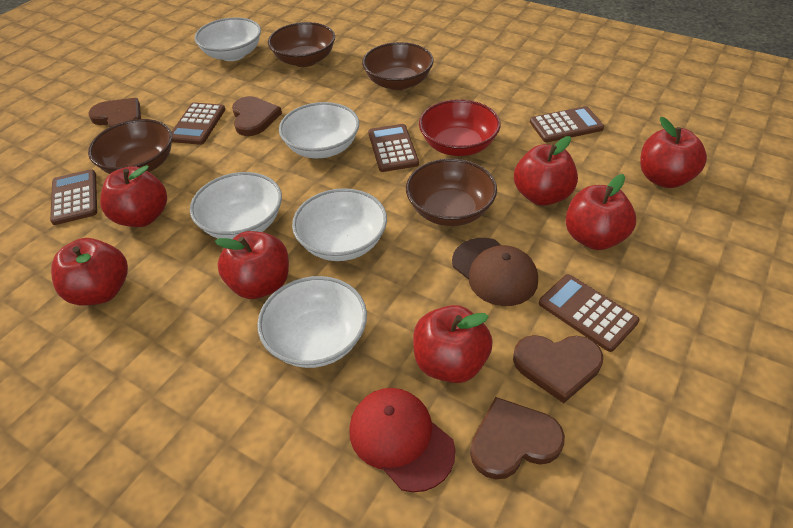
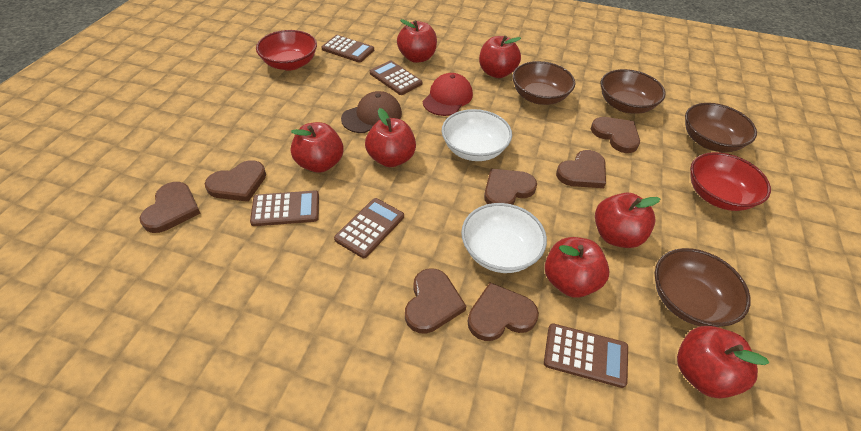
brown heart: [88,98,141,127] [232,96,282,136] [470,397,565,480] [513,335,603,403] = 4 -> [140,182,201,233] [205,160,266,202] [405,268,466,334] [467,282,539,341] [484,169,537,205] [556,150,606,188] [591,117,640,153] = 7
red bowl: [419,99,500,156] = 1 -> [256,30,317,71] [690,152,771,211] = 2
white bowl: [190,172,282,239] [194,17,261,61] [257,276,367,368] [279,102,359,158] [292,188,387,261] = 5 -> [442,109,512,161] [461,203,547,273] = 2

